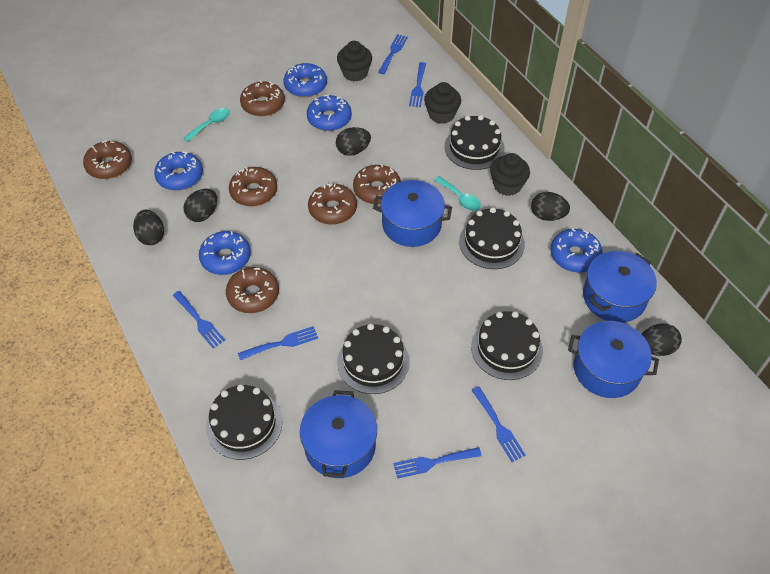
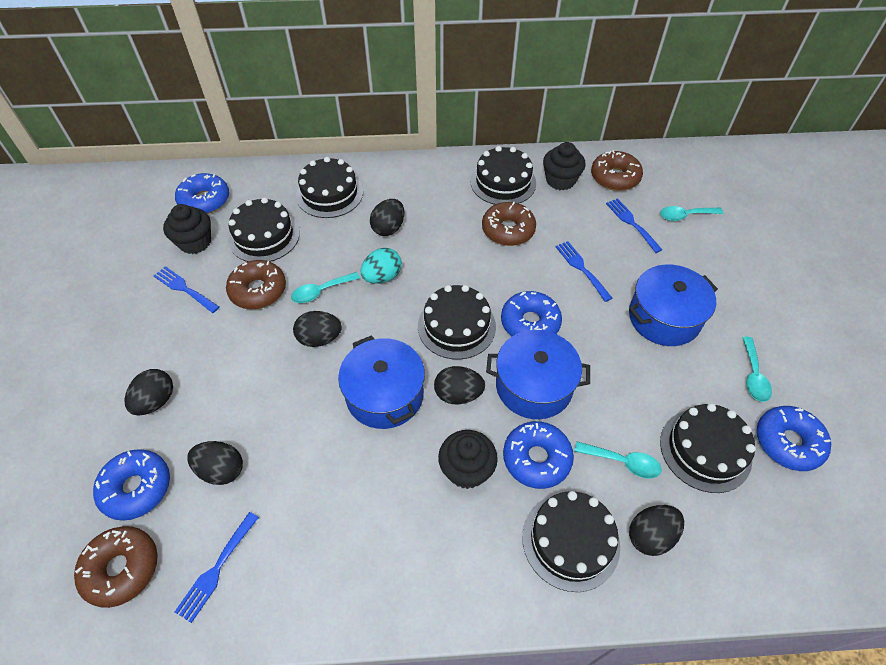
black cake: [206,384,282,460] [337,324,409,394] [444,115,505,170] [459,207,525,269] [471,311,543,380] = 5 -> [228,197,300,262] [296,157,363,218] [418,285,496,359] [470,146,536,205] [522,491,620,592] [660,403,756,493] = 6
black egg: [133,210,164,245] [184,189,217,222] [336,127,371,156] [531,192,570,221] [642,323,682,356] = 5 -> [124,369,173,416] [187,441,243,485] [293,311,342,347] [370,199,404,236] [434,366,485,404] [629,505,684,556] = 6
blue fork: [172,291,225,348] [238,326,318,360] [378,34,408,74] [393,447,482,479] [409,62,426,107] [471,387,526,462] = 6 -> [154,266,219,313] [175,512,259,623] [555,241,612,302] [606,198,662,253] = 4
blue pot: [300,390,377,478] [373,180,452,247] [568,321,659,398] [583,251,657,323] = 4 -> [338,335,425,429] [486,330,590,419] [629,264,718,346] = 3
brown donut: [83,140,132,179] [226,267,279,313] [229,167,277,207] [240,80,285,117] [308,183,357,225] [353,164,401,204] = 6 -> [74,526,158,608] [226,260,286,309] [482,202,536,246] [591,150,643,191] = 4
turquoise egg: none = 0 -> [360,248,402,284] = 1
turquoise spoon: [183,108,230,142] [434,176,481,211] = 2 -> [291,272,360,303] [574,442,662,478] [660,206,723,221] [742,337,772,402] = 4

